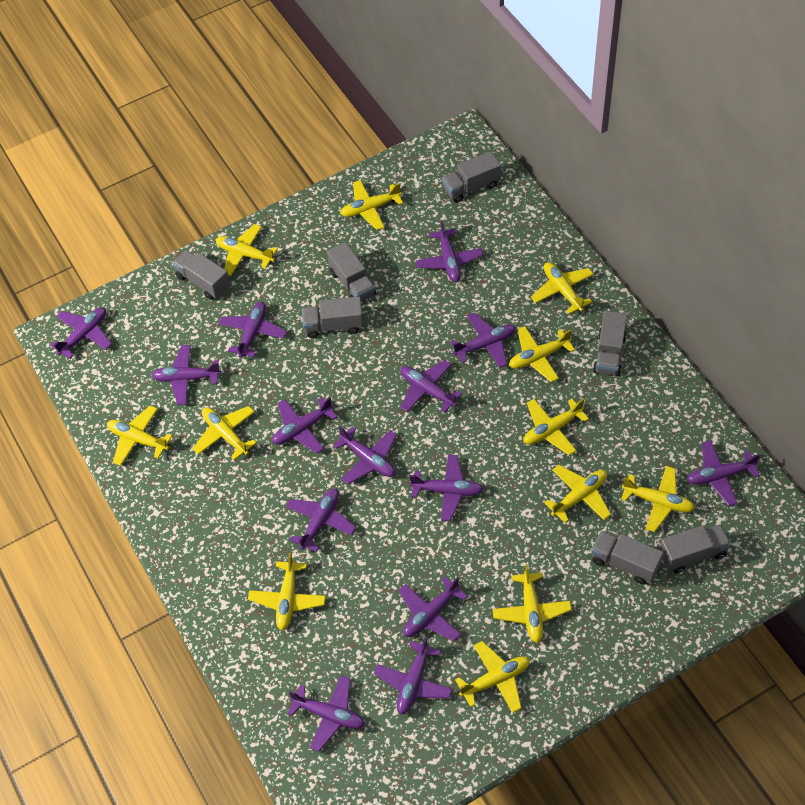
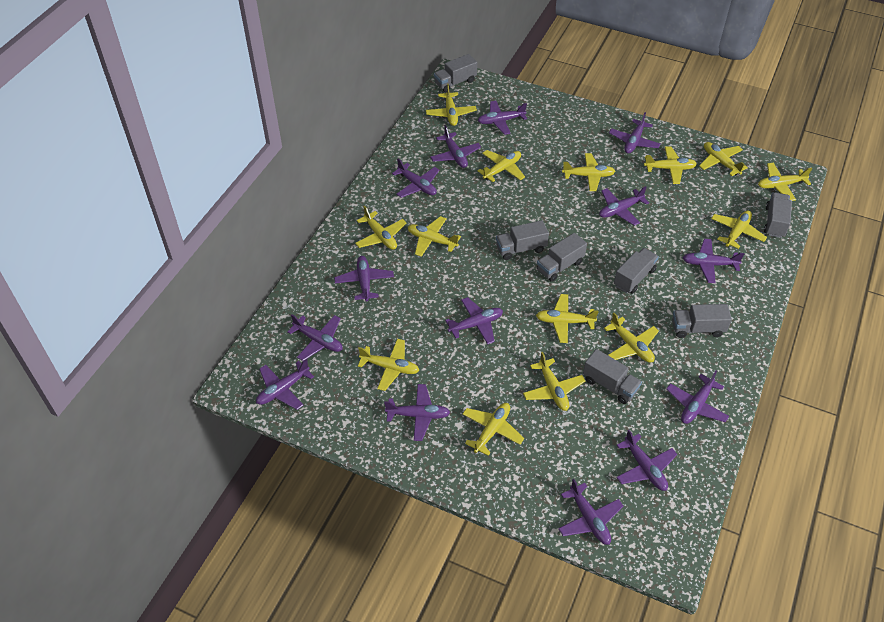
yellow plane: [107,406,173,466] [192,406,257,460] [216,224,278,276] [248,553,326,631] [340,180,403,230] [455,641,530,713] [492,564,572,643] [509,326,575,382] [524,399,589,455] [531,262,594,314] [544,465,611,523] [621,466,695,532] = 12 -> [355,206,407,250] [358,339,419,391] [408,216,461,257] [426,83,477,126] [463,403,524,456] [478,150,525,182] [523,352,585,411] [536,294,599,343] [562,153,615,191] [604,313,659,363] [644,146,697,184] [699,142,748,176] [711,210,767,249] [758,163,812,201] = 14

